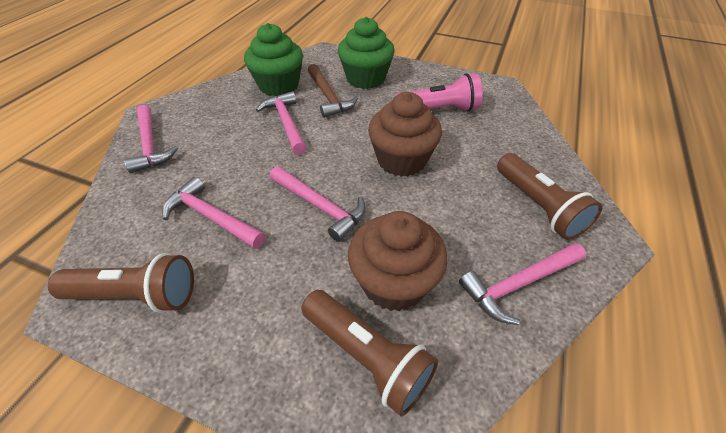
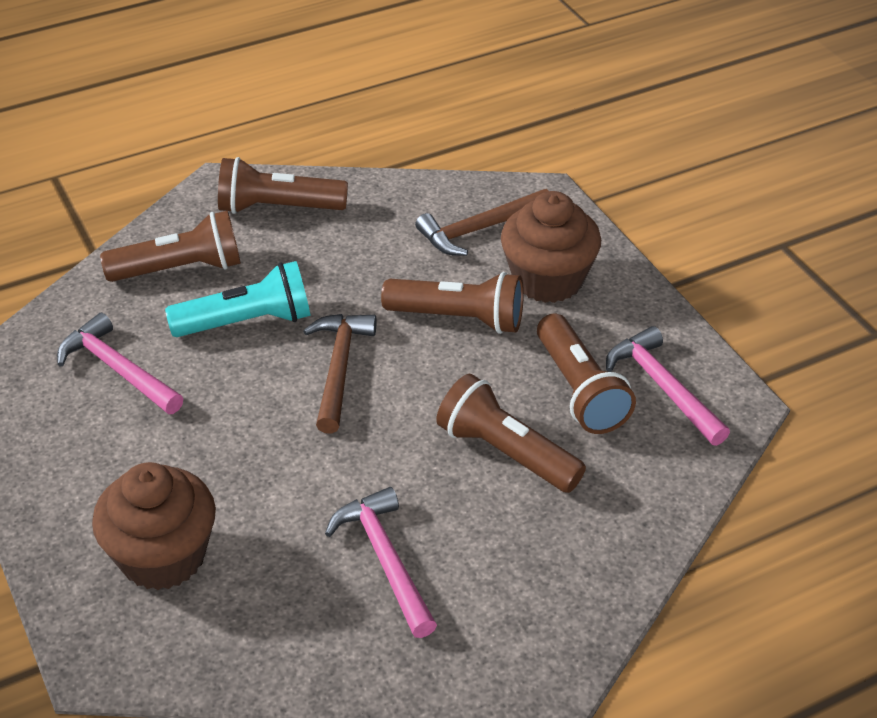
brown flashlight: [48,253,194,313] [301,290,438,417] [497,153,603,240] = 3 -> [100,211,241,282] [218,157,348,214] [381,272,524,334] [436,374,586,493] [537,313,636,434] = 5
brown hammer: [308,64,358,118] = 1 -> [303,314,377,434] [415,189,548,256] = 2
green cupcake: [244,23,303,96] [338,17,394,89] = 2 -> none = 0
pink flashlight: [394,73,483,112] = 1 -> none = 0
pink hammer: [124,105,178,173] [163,177,265,249] [256,91,307,155] [270,166,366,242] [459,243,586,325] = 5 -> [57,313,184,414] [325,487,437,638] [606,326,730,446] = 3
turquoise flashlight: none = 0 -> [165,261,311,337] = 1

